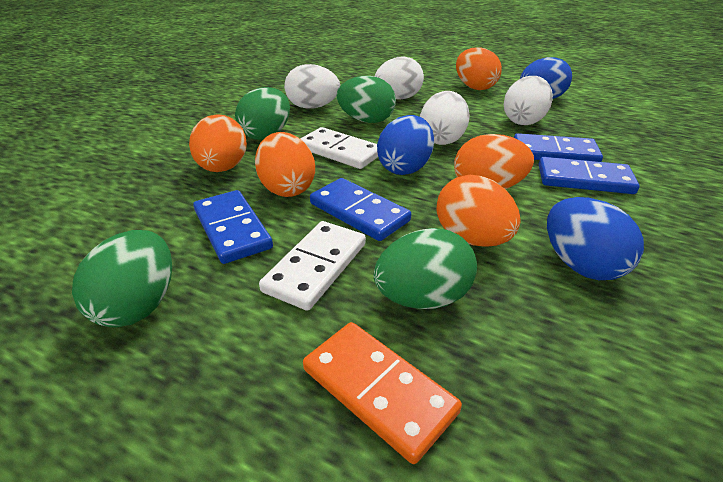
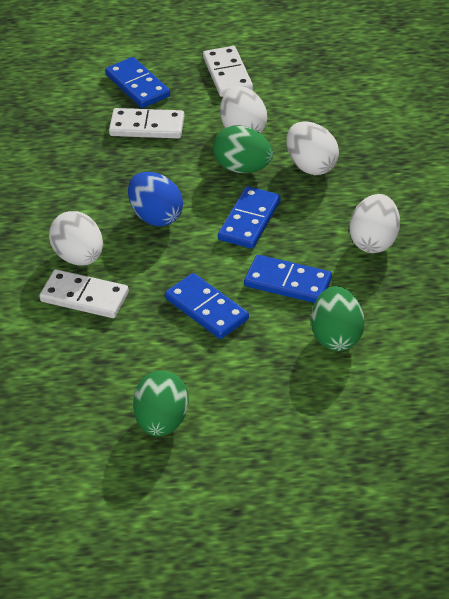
blue egg: [377,115,434,175] [520,57,572,99] [547,197,644,280] = 3 -> [128,172,183,227] = 1
green egg: [72,230,172,328] [235,87,290,140] [337,76,396,123] [374,228,477,309] = 4 -> [133,371,189,437] [213,125,273,173] [311,286,365,351] = 3
orange domino: [303,322,462,464] = 1 -> none = 0
orange egg: [189,114,247,172] [255,132,315,197] [437,175,521,247] [454,134,534,189] [456,47,502,90] = 5 -> none = 0
white domino: [259,221,366,311] [300,127,378,169] = 2 -> [39,269,129,318] [109,108,184,139] [203,46,253,97] = 3

